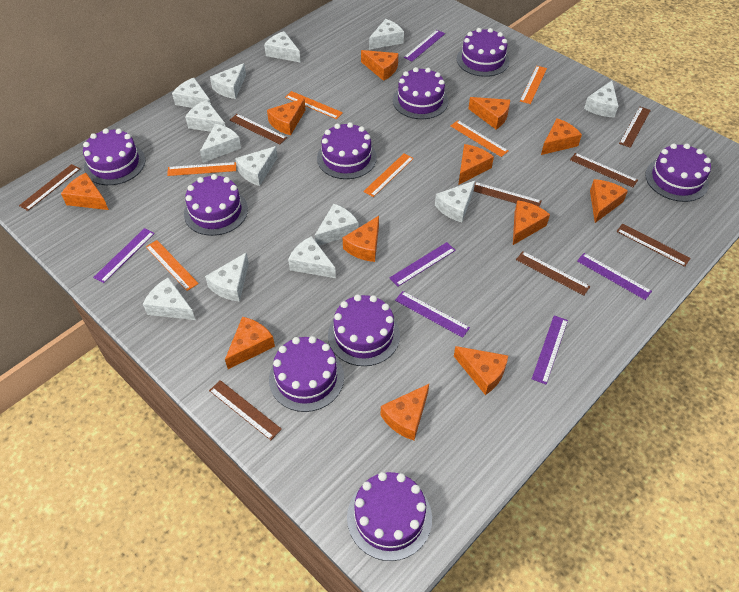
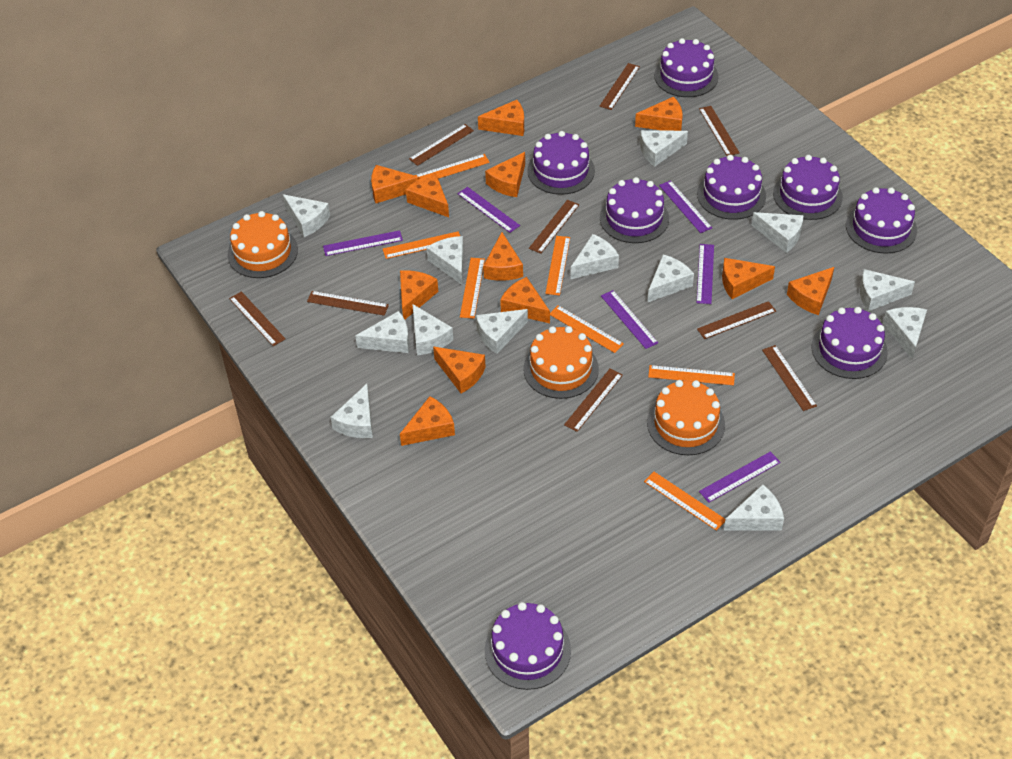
brown ruler: [19,164,80,211] [209,380,282,440] [230,114,287,144] [474,182,542,207] [516,251,590,296] [570,153,638,187] [616,224,691,267] [619,107,651,148] = 8 -> [229,291,286,346] [307,291,389,316] [409,124,474,166] [529,200,579,254] [564,369,623,432] [600,63,640,110] [697,301,776,339] [699,106,740,156] [762,345,817,411] = 9
orange cake: none = 0 -> [228,211,298,278] [523,326,599,399] [647,380,725,455] = 3
orange ruler: [146,240,199,291] [167,162,236,176] [285,91,343,119] [363,153,414,197] [451,120,508,157] [520,66,547,104] = 6 -> [383,231,460,259] [415,154,490,179] [460,258,485,319] [545,236,570,295] [550,305,624,353] [644,472,725,531] [648,365,735,385] = 7
purple cake: [83,128,145,185] [184,174,248,236] [269,336,344,412] [317,122,377,179] [328,294,400,366] [347,472,432,561] [393,67,448,119] [457,28,510,77] [645,144,711,202] = 9 -> [485,602,571,690] [527,131,595,195] [600,177,669,243] [654,38,718,97] [697,155,766,220] [773,155,843,220] [812,307,888,379] [846,187,917,254] = 8

